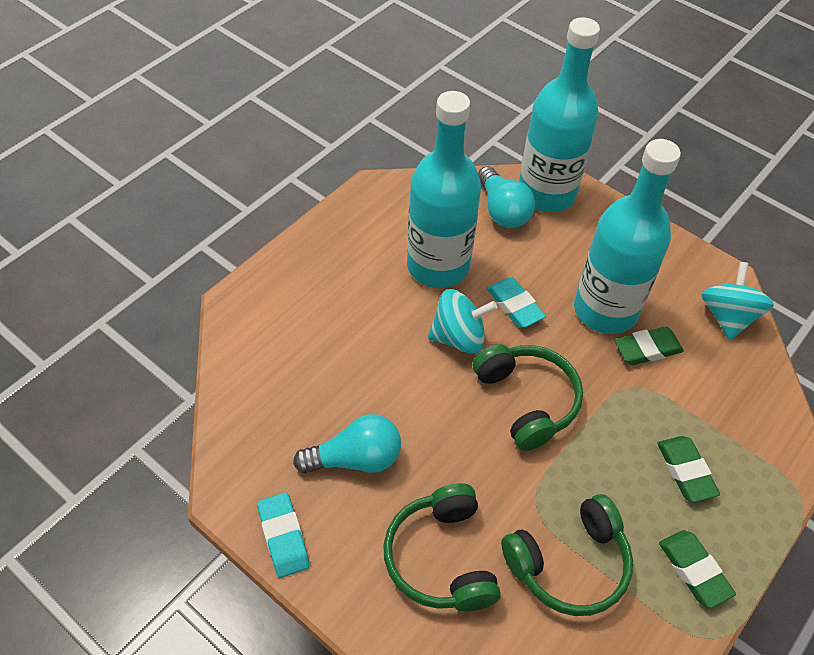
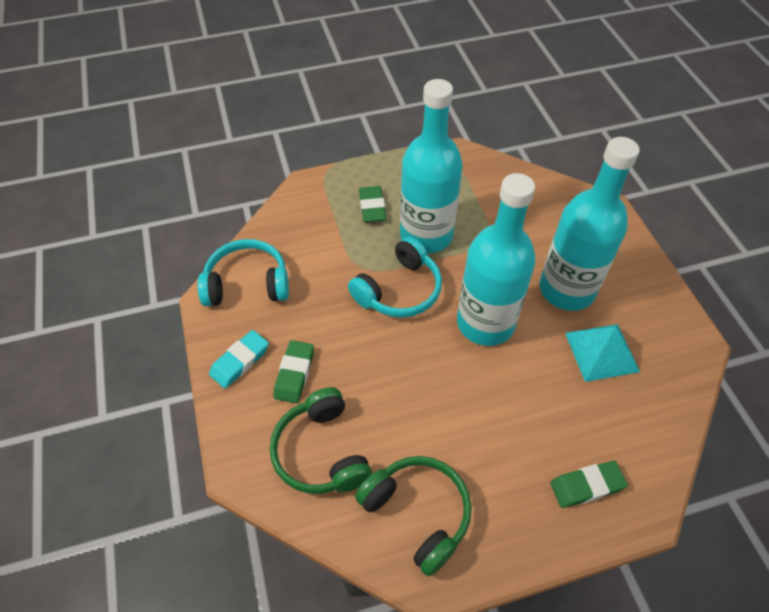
green headphones: [383,483,501,611] [472,344,583,451] [501,494,633,616] = 3 -> [270,387,372,494] [355,456,472,577] = 2
turquoise eraser: [257,492,310,578] [487,277,546,328] = 2 -> [209,330,269,389] = 1
turquoise headphones: none = 0 -> [198,239,289,306] [348,236,442,318] = 2
turquoise light bulb: [293,414,401,473] [478,166,535,228] = 2 -> none = 0
turquoise pyramid: none = 0 -> [565,324,640,382] = 1
turquoise spinning top: [428,289,497,354] [702,262,774,340] = 2 -> none = 0

